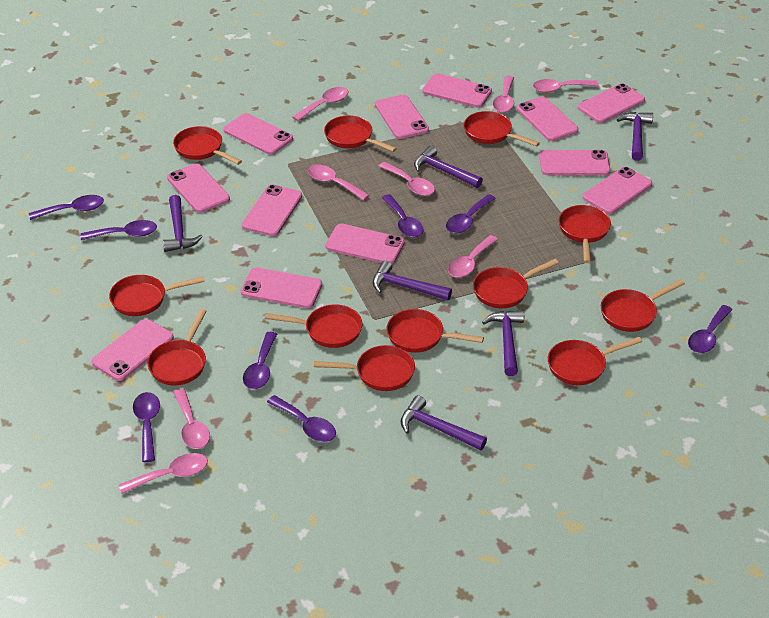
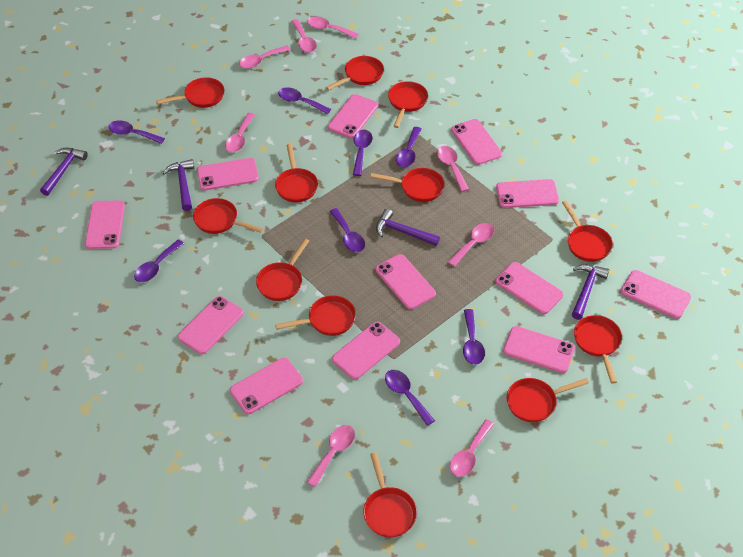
purple hammer: [163,195,203,252] [372,260,452,300] [401,395,487,450] [414,146,483,188] [482,310,524,376] [617,112,653,161] = 6 -> [40,148,88,196] [163,159,194,211] [376,209,440,246] [572,264,609,320] = 4

